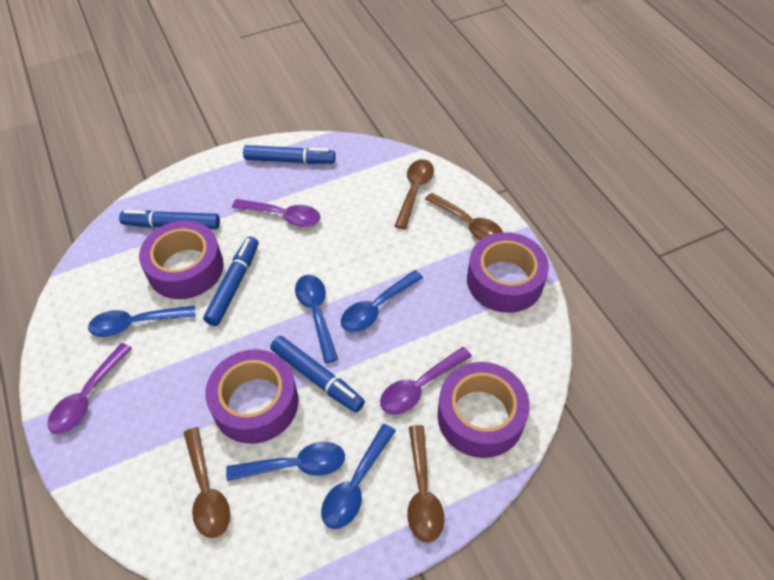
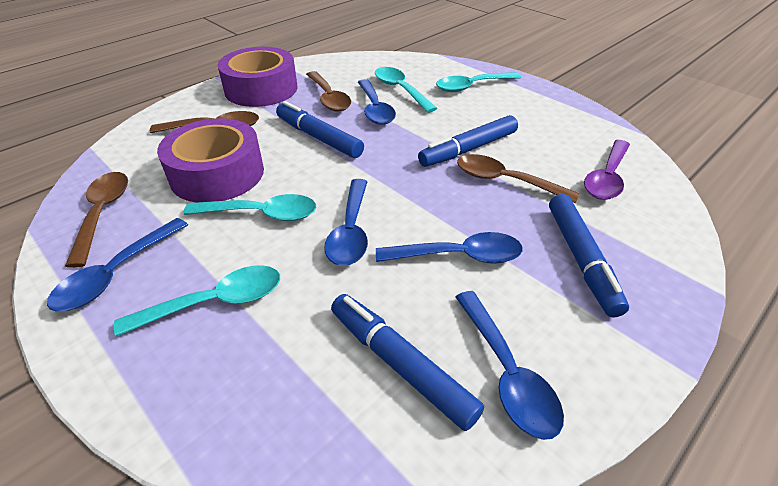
purple spoon: [47,343,132,434] [232,199,321,227] [380,347,472,414] = 3 -> [584,140,630,200] = 1
purple tape: [139,221,224,299] [205,349,298,444] [437,362,530,458] [467,232,549,313] = 4 -> [157,118,264,203] [218,47,297,107] = 2
turquoise spoon: none = 0 -> [114,265,280,336] [183,194,316,221] [375,67,438,113] [436,72,521,92] = 4

